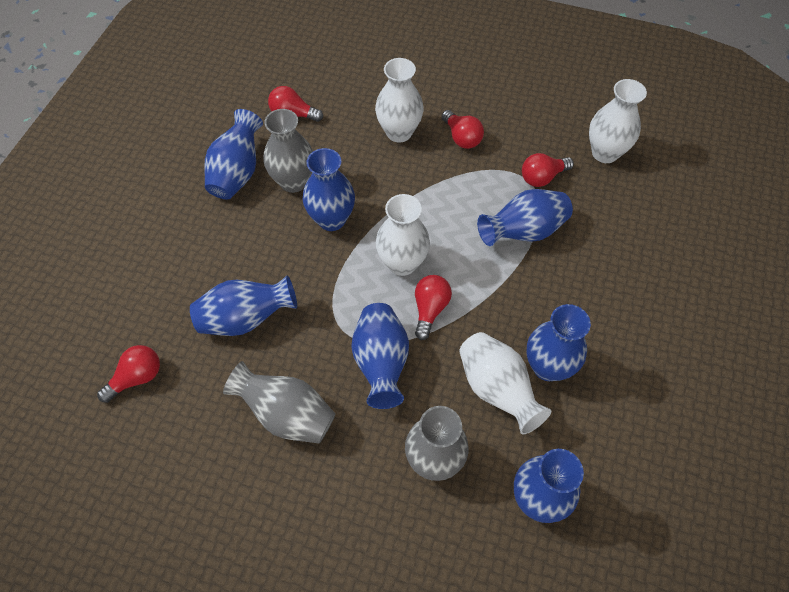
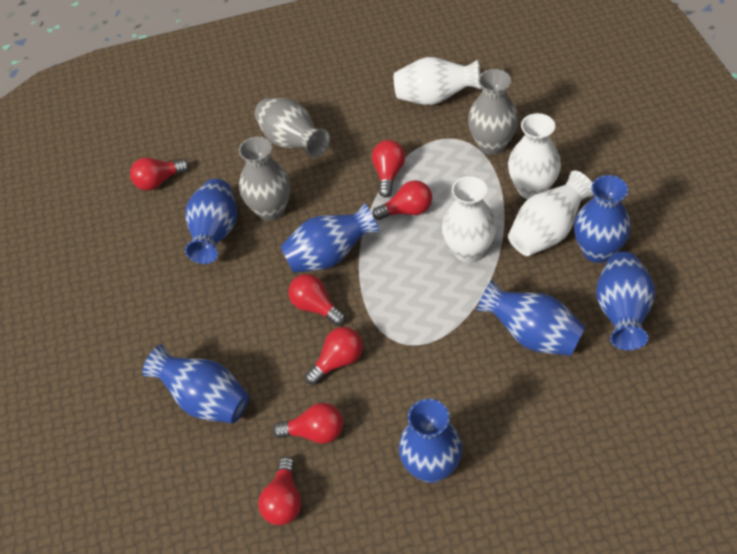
red light bulb: [97,345,160,403] [268,86,323,122] [415,275,452,340] [441,110,484,149] [522,153,574,187] = 5 -> [130,157,189,190] [258,457,301,525] [273,403,343,444] [288,274,346,326] [305,327,363,385] [372,140,405,197] [372,180,432,220] = 7

